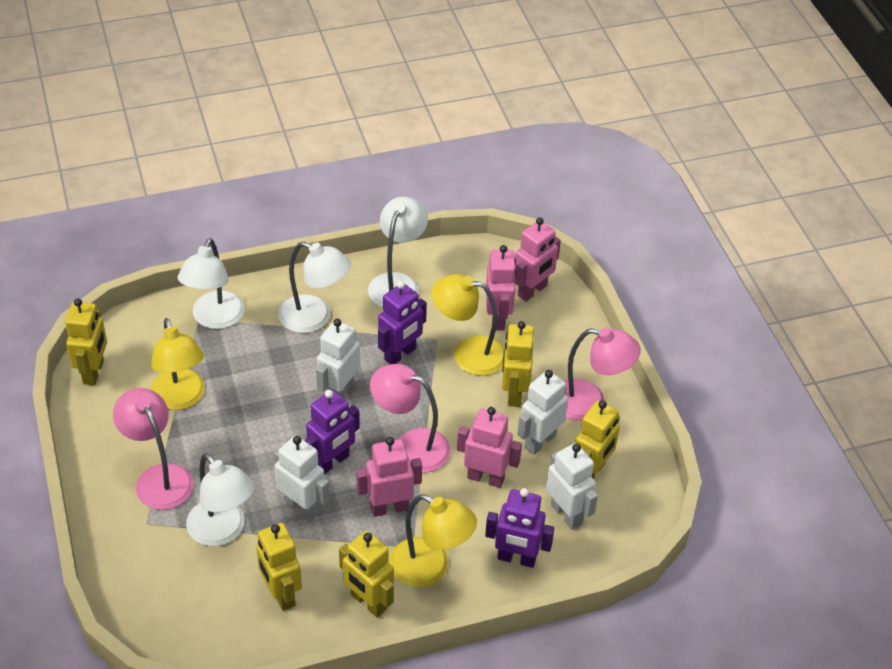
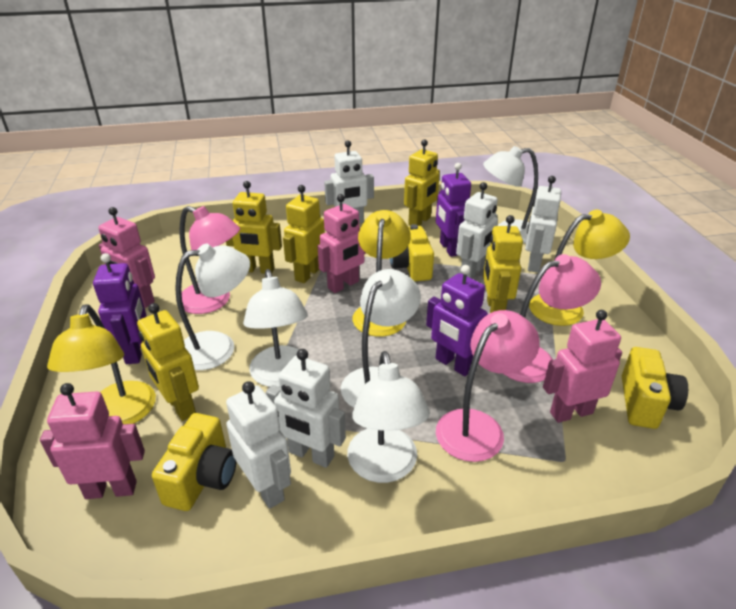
white lamp: [178,238,245,329] [186,453,255,546] [278,242,351,333] [368,197,428,307] = 4 -> [175,244,250,370] [243,269,308,387] [341,269,421,408] [347,351,430,483] [483,146,538,243] = 5
white robot: [274,436,329,521] [316,319,360,397] [517,370,568,455] [546,443,598,530] = 4 -> [226,381,291,509] [266,349,346,468] [324,140,374,223] [456,182,498,279] [525,176,561,273] = 5
yellow camera: none = 0 -> [152,413,237,511] [389,224,434,281] [622,347,688,429] = 3

